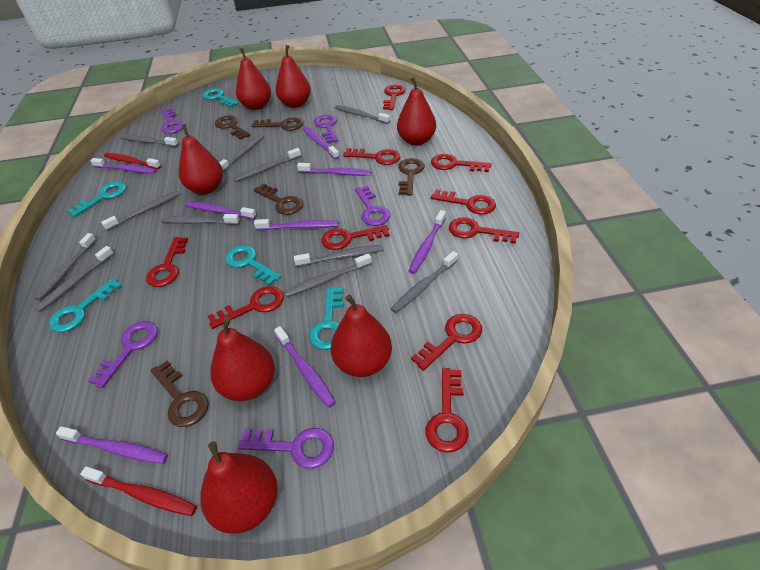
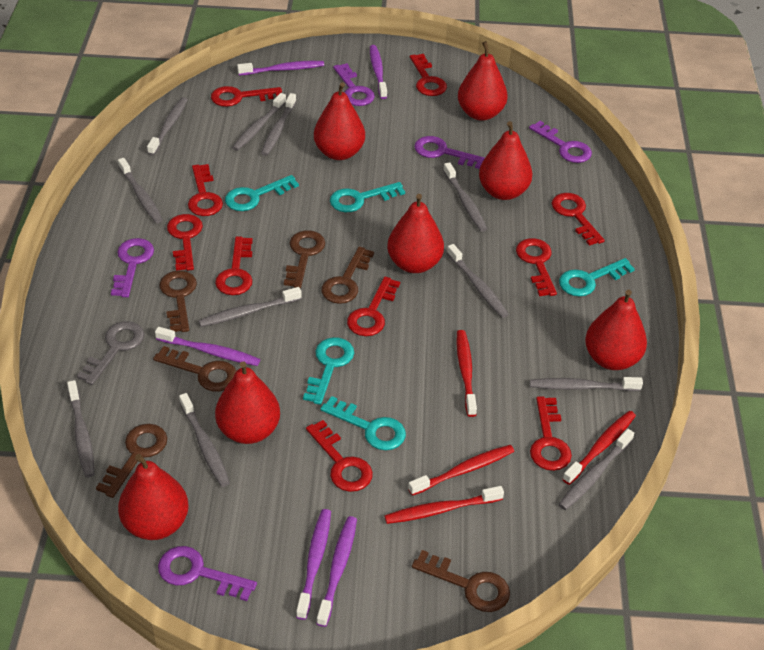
brown key: [150,361,209,427] [215,116,250,140] [251,117,304,131] [254,184,303,215] [398,158,425,195] = 5 -> [96,424,167,498] [153,346,237,392] [159,271,197,332] [284,230,325,288] [321,247,374,304] [412,550,510,612] = 6
grey key: none = 0 -> [77,321,144,385] = 1
purple toothbrush: [56,426,168,464] [90,158,157,173] [185,201,256,219] [254,219,339,230] [274,326,336,407] [297,163,372,176] [303,126,339,159] [409,210,446,274] = 8 -> [155,327,260,366] [237,61,324,75] [296,509,331,620] [316,516,357,627] [370,45,387,99] = 5
red toothbrush: [80,466,197,516] [104,153,161,169] = 2 -> [384,486,504,524] [408,445,514,496] [457,330,477,417] [563,411,636,485] = 4

